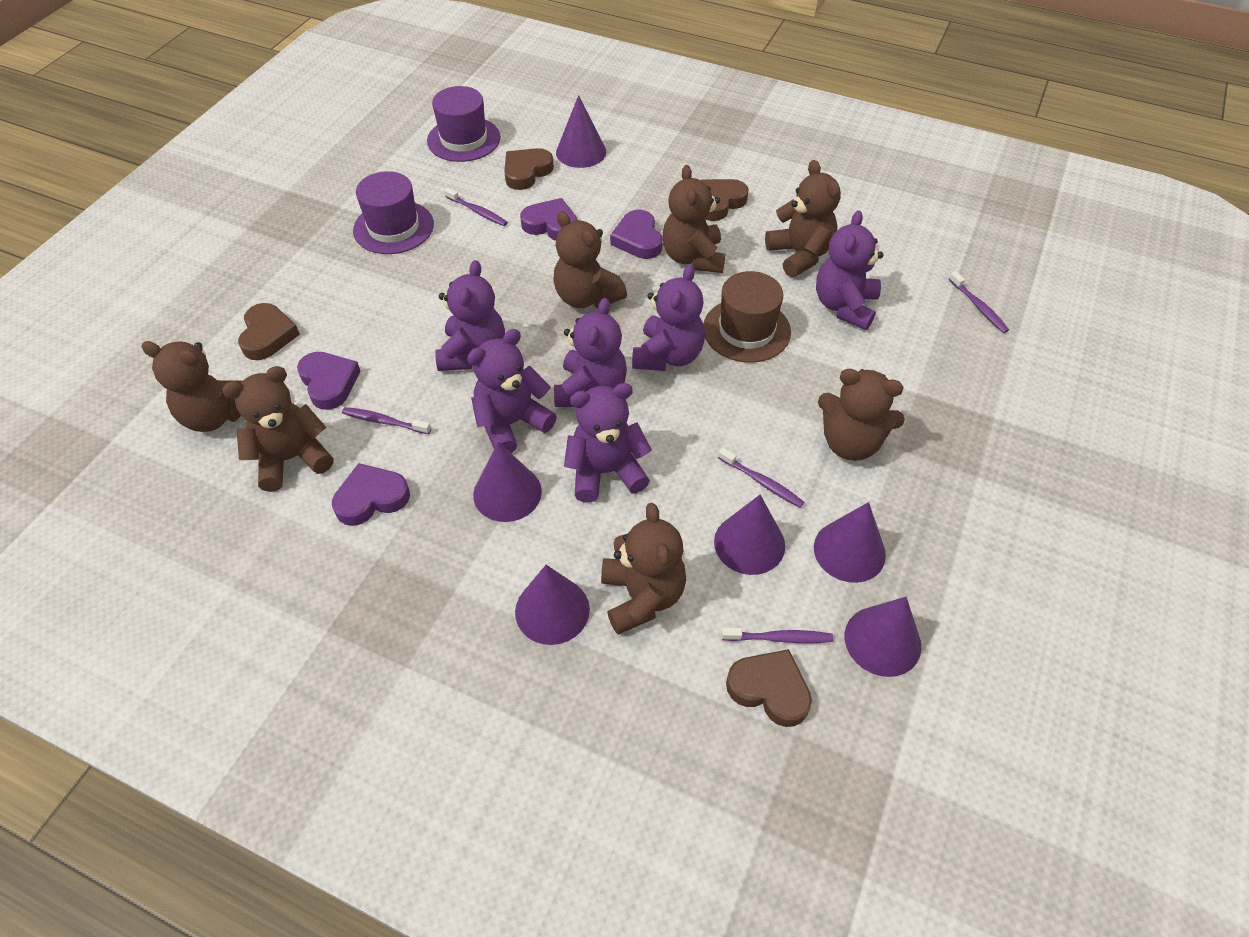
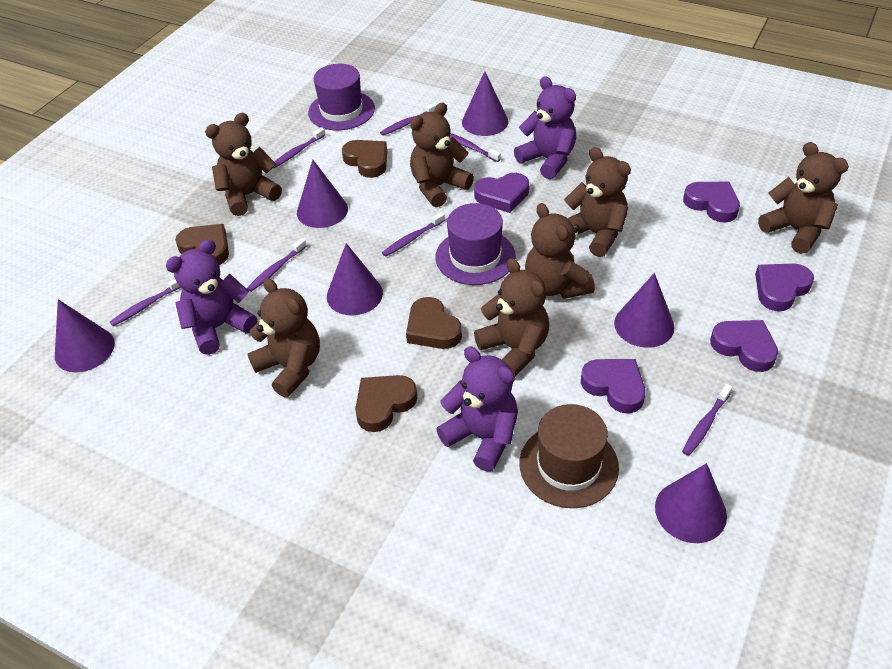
purple heart: [297,352,360,410] [332,463,410,526] [520,198,577,241] [610,210,663,259] = 4 -> [474,173,529,213] [581,359,646,413] [683,182,740,222] [710,320,778,372] [755,263,814,311] = 5
purple teddy bear: [435,260,505,371] [467,329,557,453] [554,298,627,407] [564,383,652,503] [632,265,705,371] [816,210,884,330] = 6 -> [165,239,257,355] [436,347,518,472] [514,76,576,179] = 3
purple toothbrush: [342,407,431,434] [444,187,508,226] [718,447,804,507] [721,628,833,643] [949,271,1009,333] = 5 -> [110,278,181,326] [247,238,307,292] [273,127,326,168] [380,102,438,136] [382,212,445,257] [450,133,501,162] [682,384,732,456] = 7

